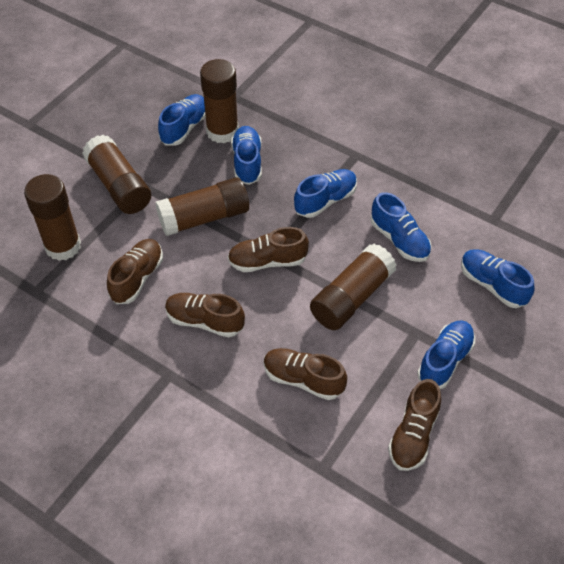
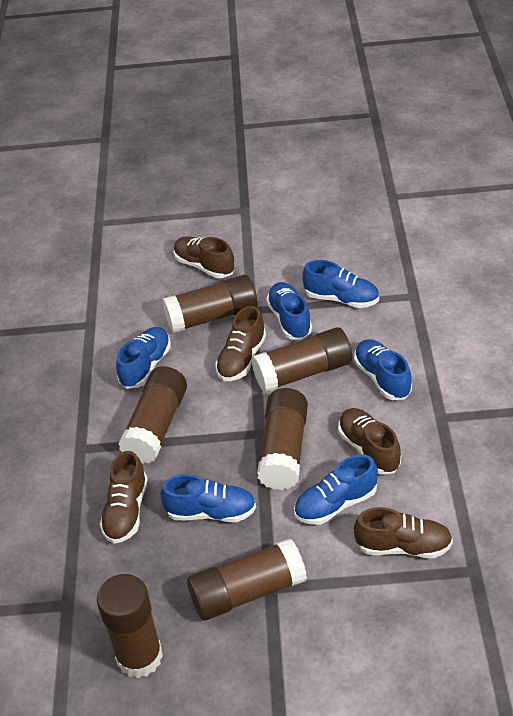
brown glue stick: [24,174,81,261] [82,135,151,214] [156,177,249,236] [200,59,239,143] [310,244,396,330] = 5 -> [97,574,163,678] [118,366,187,464] [162,274,258,333] [187,538,307,621] [251,327,352,393] [257,388,308,490] = 6

